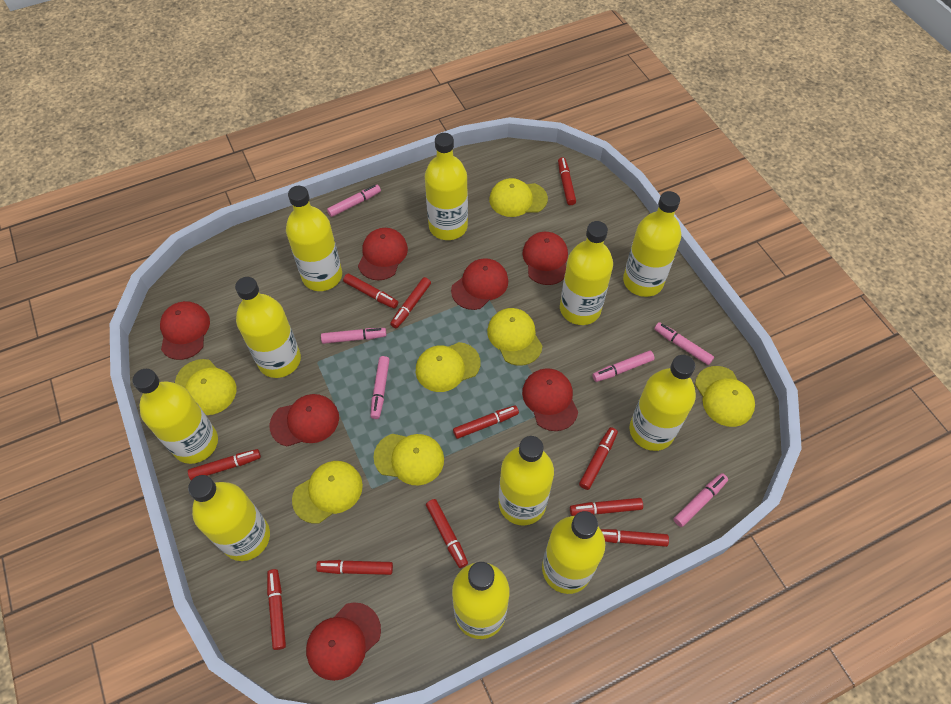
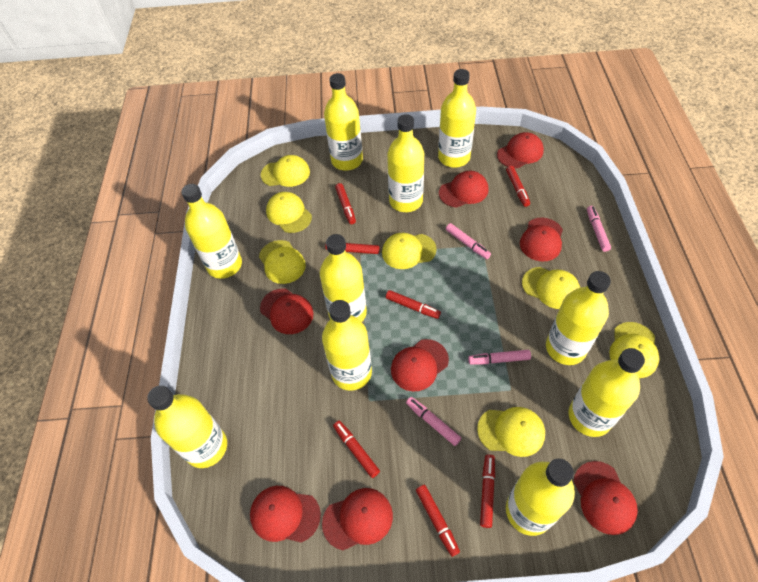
pink marker: [321,328,386,344] [327,185,381,217] [370,356,390,419] [592,351,654,382] [654,322,714,365] [673,473,728,527] = 6 -> [406,397,461,446] [446,223,491,259] [468,350,531,365] [587,206,611,252] = 4
red cap: [160,301,210,360] [270,394,339,446] [306,602,381,681] [358,228,408,281] [451,258,508,310] [522,368,578,431] [523,232,568,285] = 7 -> [250,486,321,543] [260,288,314,334] [322,488,393,550] [391,339,449,391] [439,171,489,208] [497,132,544,168] [520,218,563,261] [573,461,638,535] = 8
red marker: [188,449,261,480] [267,569,286,650] [316,560,393,575] [343,273,398,309] [390,277,431,329] [426,499,468,568] [453,405,519,439] [558,157,576,205] [570,498,643,516] [579,427,618,490] [601,529,669,547] = 11 -> [325,243,380,254] [333,421,380,478] [335,183,356,224] [386,290,441,319] [416,485,460,557] [480,454,495,528] [506,166,530,207] = 7
yellow bottle: [132,369,218,464] [188,475,270,561] [235,277,301,378] [286,186,342,291] [425,133,468,240] [452,562,510,639] [499,436,554,525] [542,511,605,594] [560,221,613,325] [623,191,681,297] [629,355,696,451] = 11 -> [147,386,227,468] [181,184,242,279] [320,234,367,322] [322,300,372,391] [324,73,363,171] [387,114,424,212] [438,69,476,167] [506,459,575,536] [546,271,611,365] [568,348,645,437] = 10

